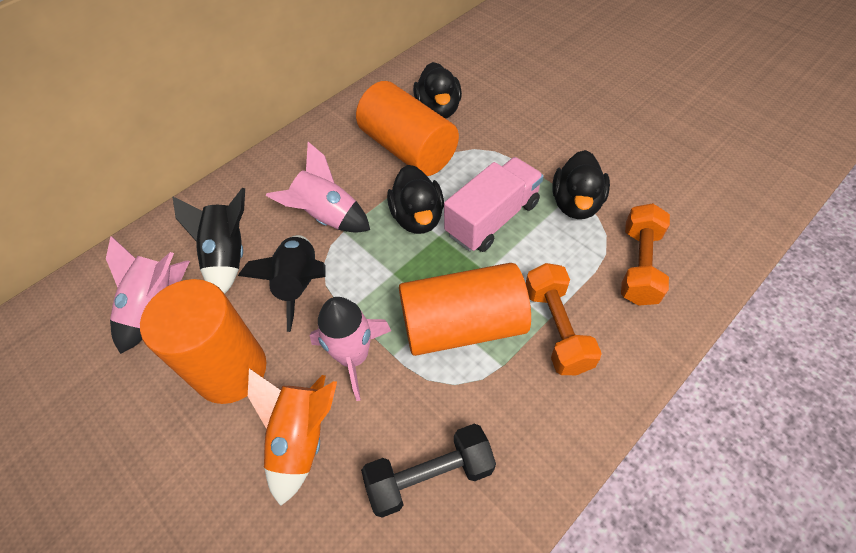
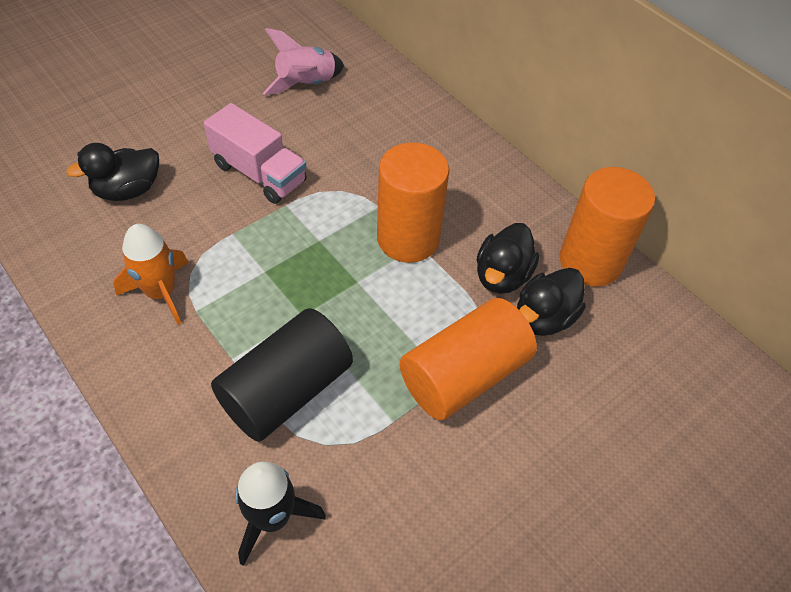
black cylinder: none = 0 -> [211,308,353,442] = 1
black dumbbell: [361,424,496,518] = 1 -> none = 0
black rocket: [172,188,245,294] [238,235,326,332] = 2 -> [235,462,326,566] = 1
orange dumbbell: [526,263,602,375] [621,203,670,306] = 2 -> none = 0
pink rocket: [106,236,190,354] [266,142,370,233] [309,297,391,401] = 3 -> [263,28,344,95] = 1

